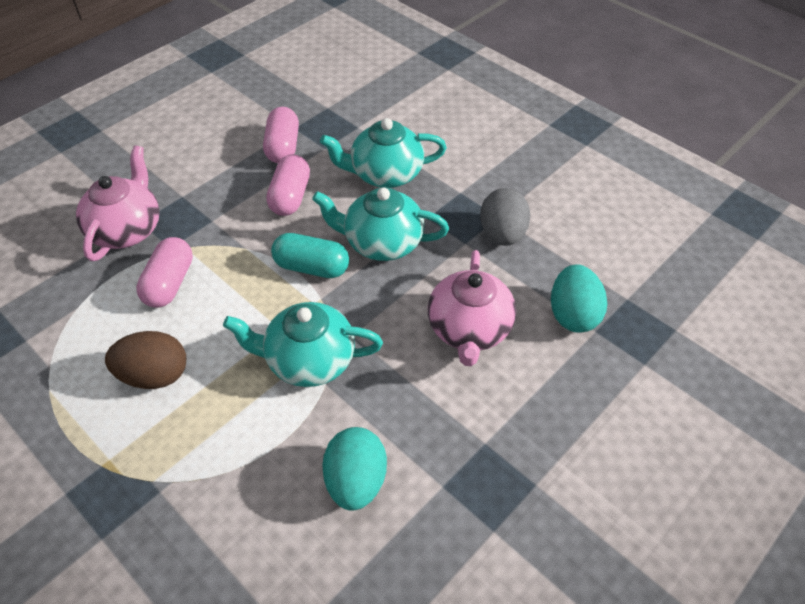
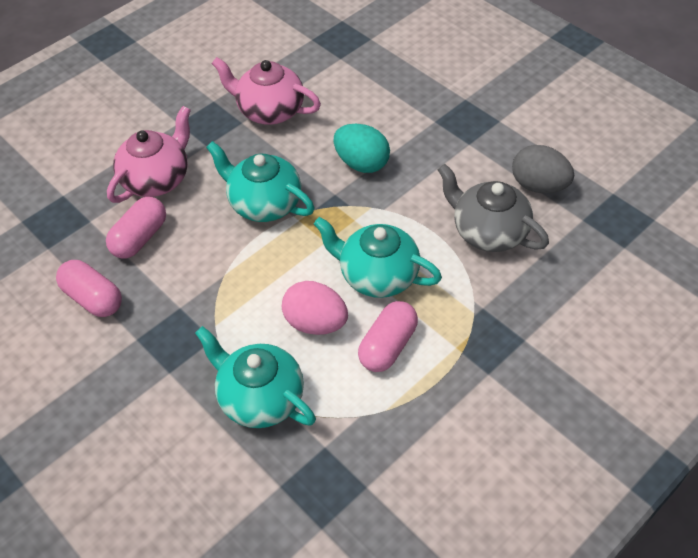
brown egg: [105,331,186,389] = 1 -> none = 0
grey teapot: none = 0 -> [438,164,549,252] = 1
pink egg: none = 0 -> [282,281,348,335] = 1
turquoise capsule: [271,233,349,278] = 1 -> none = 0
turquoise egg: [322,427,387,511] [551,264,607,333] = 2 -> [333,124,390,173] = 1

